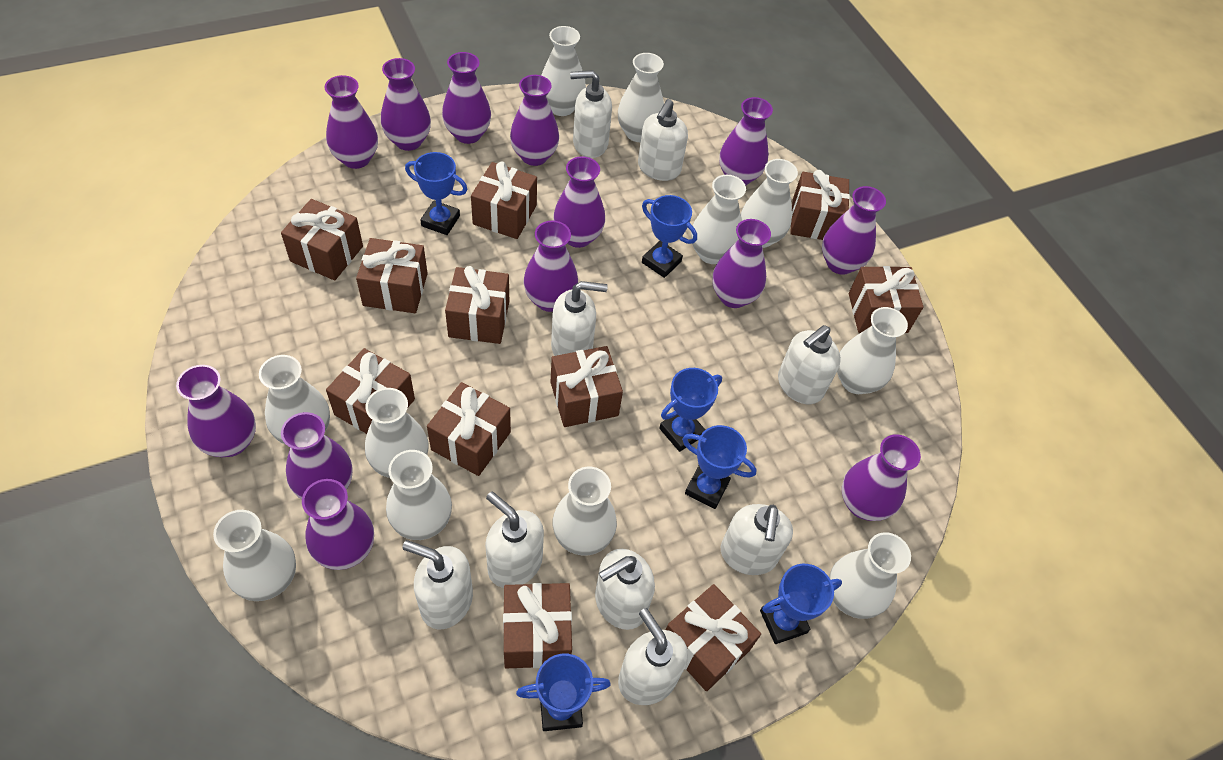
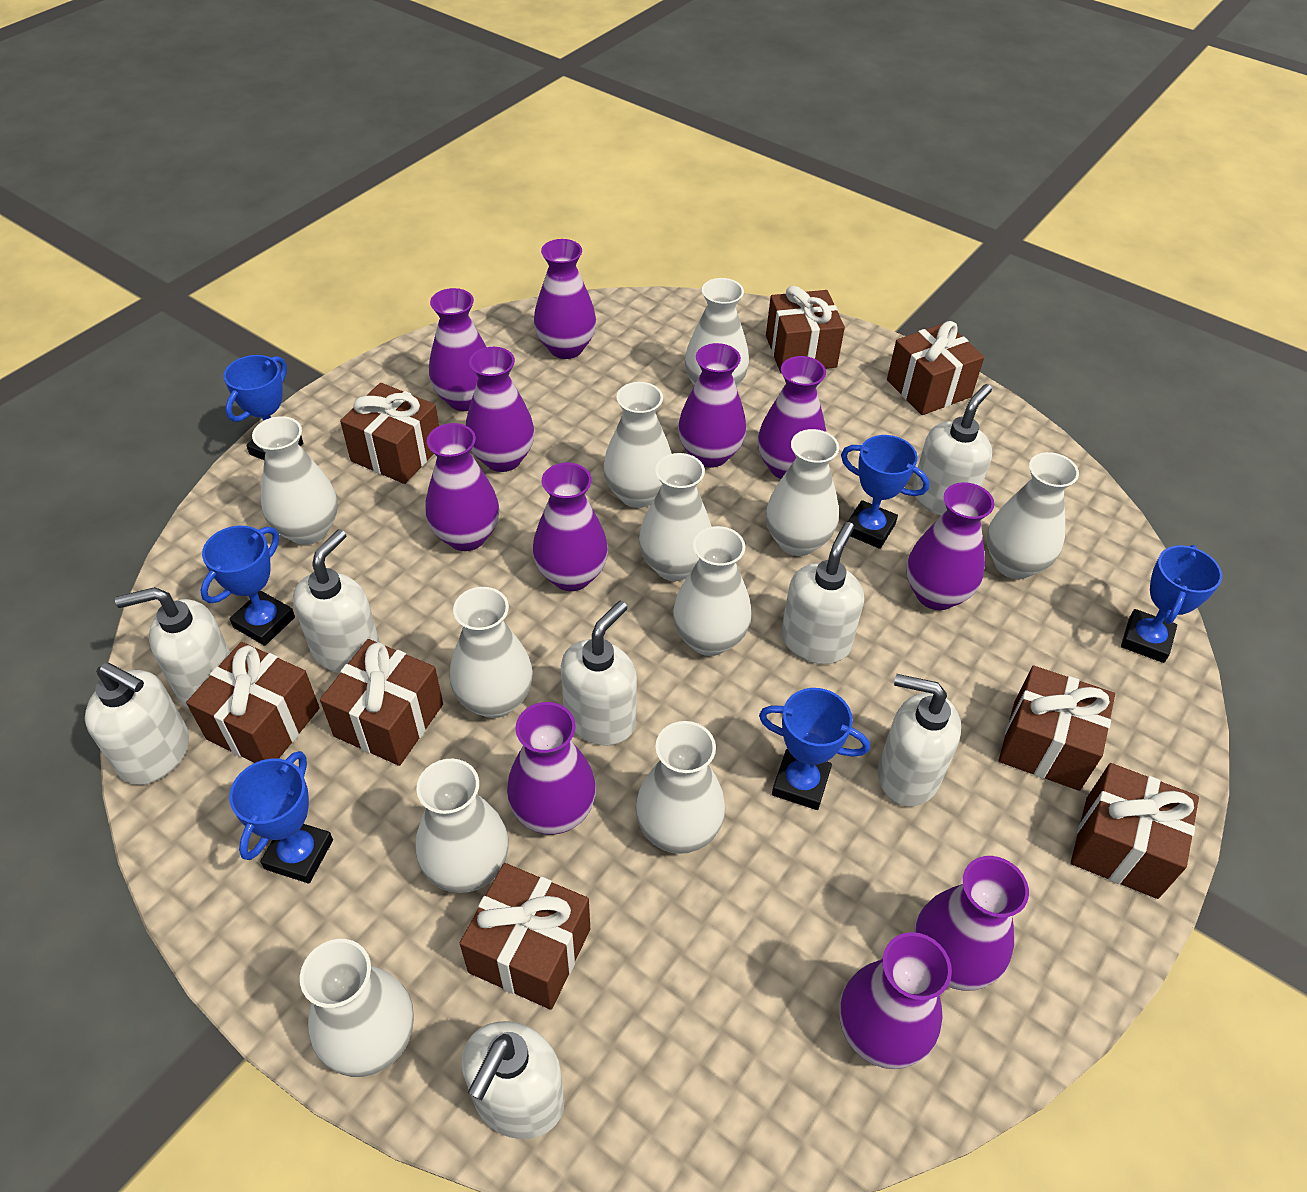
brown gift: [281,199,363,281] [326,348,415,434] [356,238,428,313] [427,382,511,476] [445,266,509,344] [471,161,537,239] [503,583,572,668] [550,346,623,427] [666,584,761,691] [790,170,850,240] [849,266,923,333] = 11 -> [186,642,320,763] [320,639,443,766] [340,383,439,484] [460,863,590,1010] [766,286,845,373] [887,321,984,415] [999,665,1115,791] [1071,763,1199,899] = 8
purple vase: [176,365,256,457] [281,412,352,499] [302,479,374,570] [325,75,378,169] [381,58,431,151] [442,52,491,144] [510,75,559,166] [524,221,578,312] [553,156,605,248] [712,219,771,308] [719,97,773,186] [822,186,886,275] [842,434,921,521] = 13 -> [425,423,499,551] [429,288,486,411] [466,347,534,472] [507,702,596,835] [533,463,608,591] [534,239,596,359] [678,343,746,468] [758,356,826,479] [840,932,952,1069] [907,482,994,610] [914,856,1029,991] = 11
white soap dispenser: [402,540,473,629] [485,491,544,588] [551,281,607,356] [570,70,612,158] [595,549,655,630] [618,608,688,705] [638,99,688,181] [721,504,793,575] [778,325,841,404] = 9 -> [85,662,189,785] [115,587,230,709] [293,529,380,673] [462,1021,565,1139] [561,601,637,746] [781,522,864,664] [878,674,961,807] [912,384,992,516] = 8

